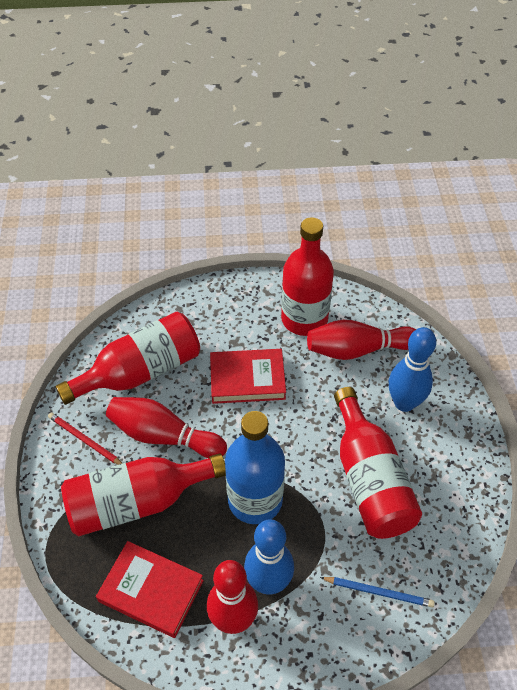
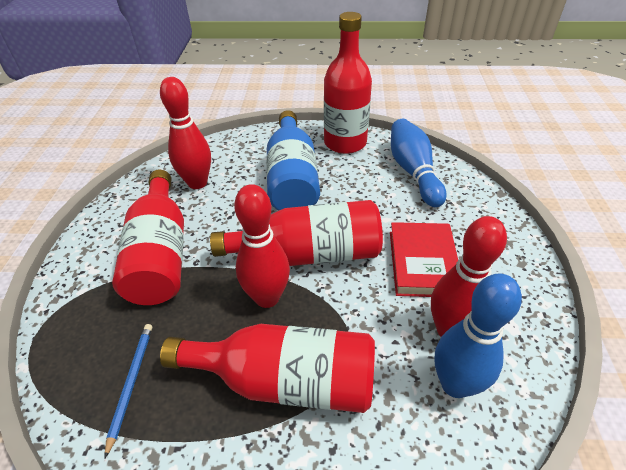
red book: [96,541,204,638] [210,349,286,404] = 2 -> [390,222,458,297] = 1
red pencil: [48,412,123,465] = 1 -> none = 0

